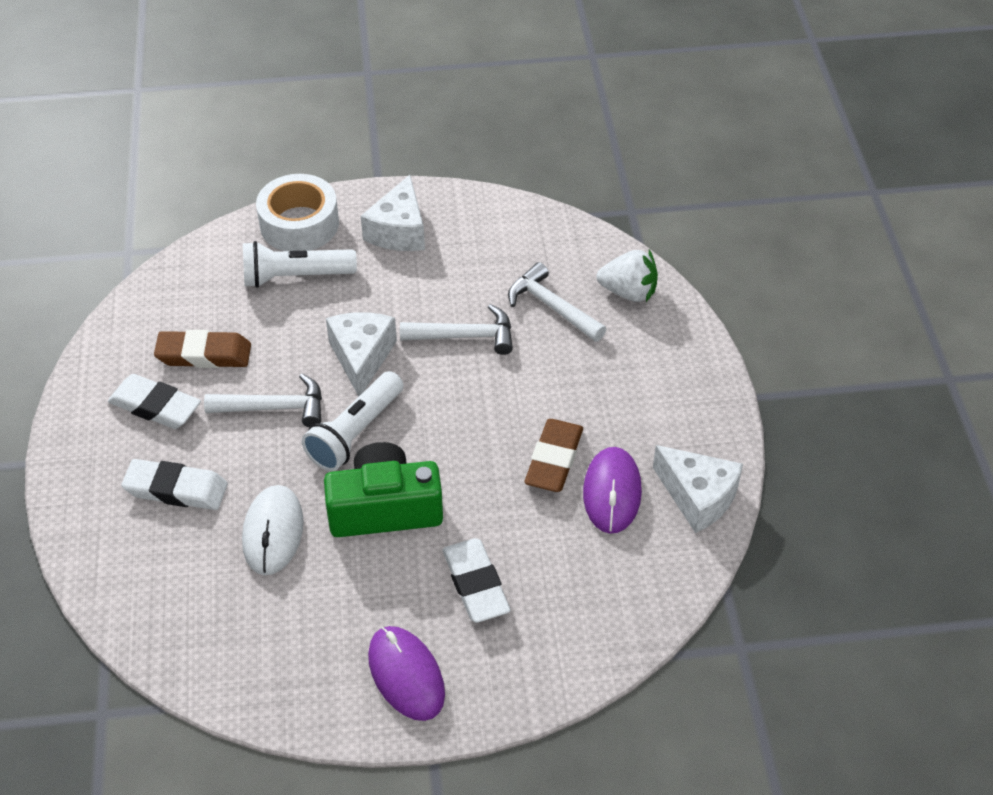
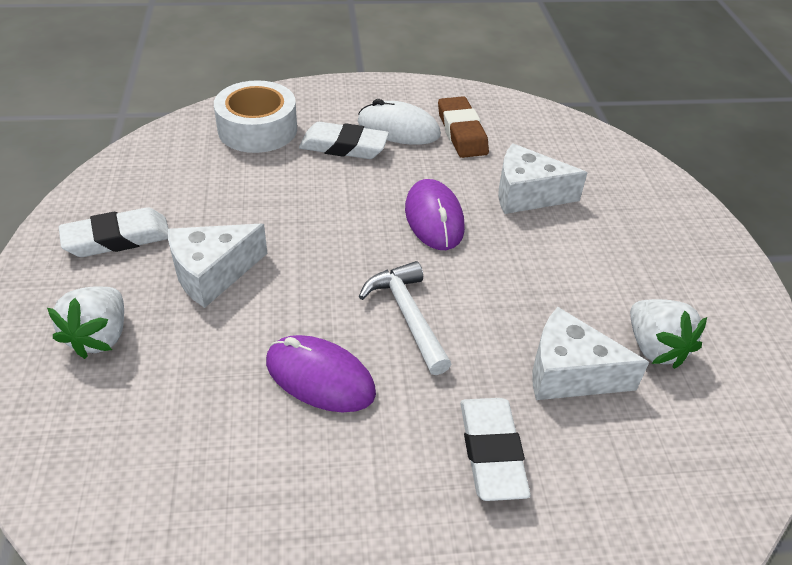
brown eraser: [154,330,251,368] [525,419,583,492] = 2 -> [438,96,489,158] = 1
green camera: [324,442,443,537] = 1 -> none = 0
white flashlight: [243,241,357,288] [302,371,404,471] = 2 -> none = 0
white hammer: [204,374,322,427] [400,304,513,355] [508,262,606,342] = 3 -> [359,261,451,375] = 1
white strawberry: [597,250,658,302] = 1 -> [47,286,124,359] [630,299,707,369] = 2

